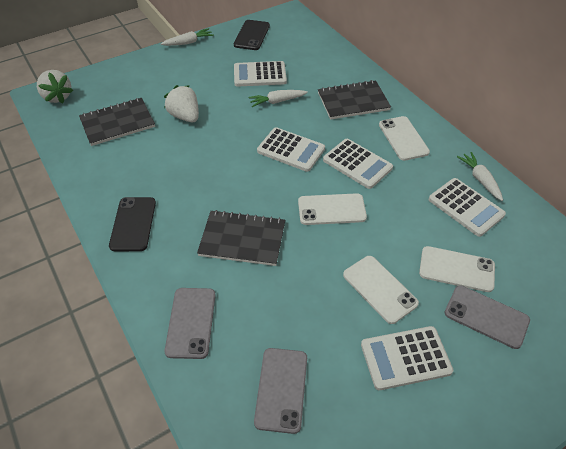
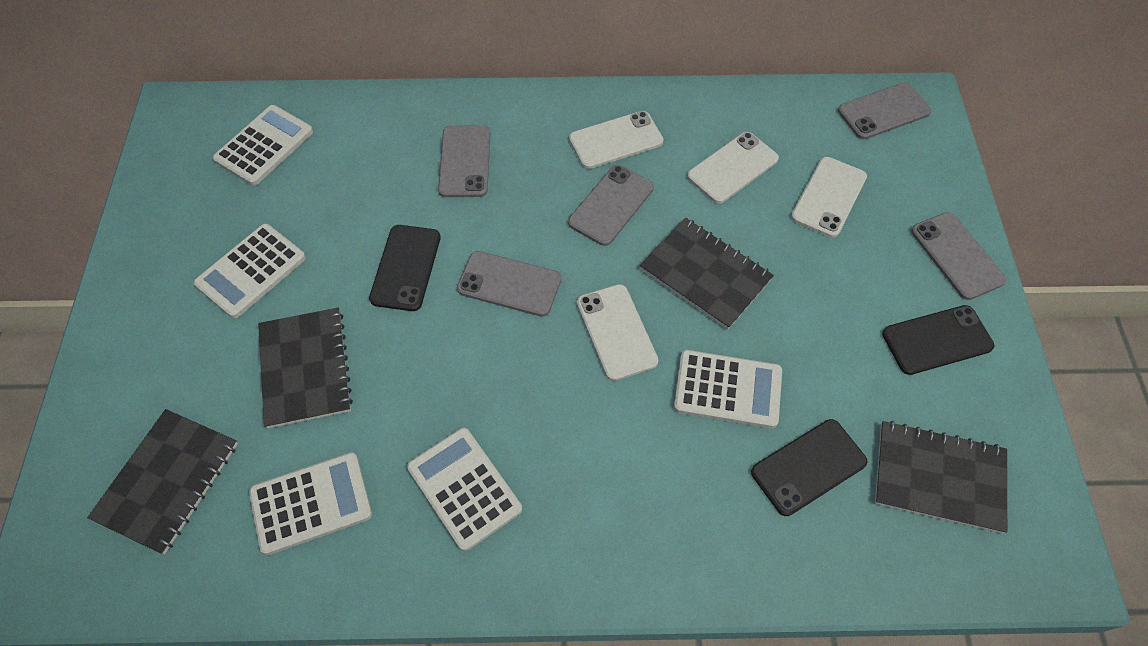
black notebook: [79,98,155,146] [197,210,285,266] [318,80,391,120] = 3 -> [87,409,238,555] [258,308,353,428] [640,218,774,329] [875,421,1007,533] = 4
black phone: [109,197,156,251] [234,20,270,50] = 2 -> [369,225,441,311] [751,419,867,516] [882,305,994,375] = 3
grey phone: [164,288,216,359] [254,348,307,434] [444,285,530,349] = 3 -> [438,125,490,197] [457,251,561,317] [568,165,654,246] [838,82,931,139] [911,212,1006,300] = 5
white carrot: [161,28,214,46] [248,90,308,107] [457,152,503,201] = 3 -> none = 0
white strawberry: [37,70,73,103] [164,85,199,122] = 2 -> none = 0

